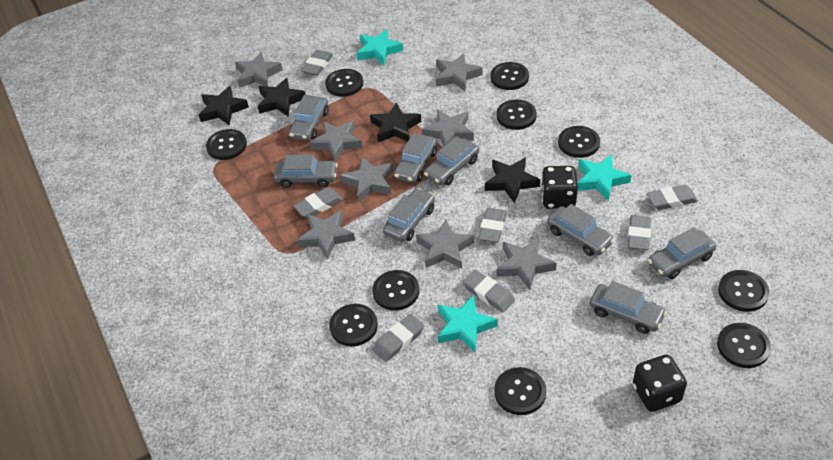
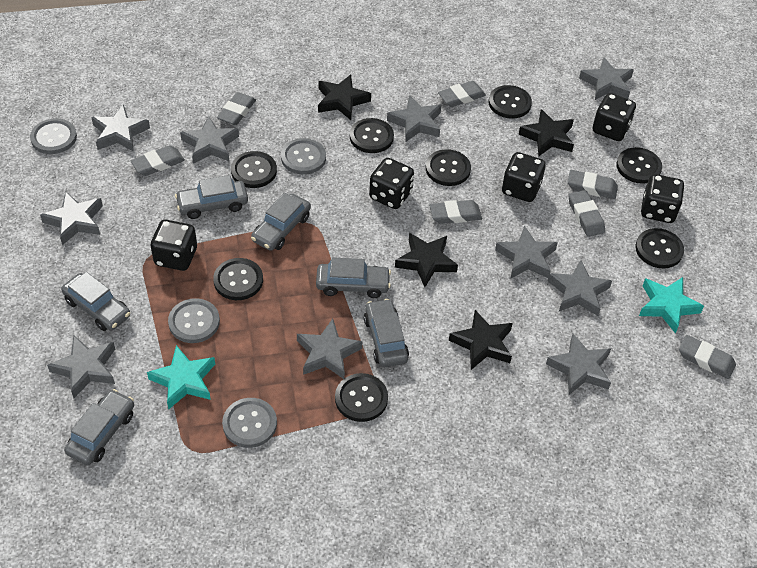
black button: [206,129,247,160] [325,69,363,97] [329,304,378,346] [372,270,419,311] [491,62,529,90] [494,367,546,415] [496,100,537,130] [558,126,600,158] [717,323,771,368] [718,270,769,312] = 10 -> [213,258,263,300] [231,151,277,188] [335,373,388,422] [350,118,394,153] [426,149,471,186] [489,85,532,119] [616,147,662,184] [635,228,684,268] = 8
black dice: [541,166,578,209] [633,355,687,412] = 2 -> [150,220,197,271] [369,158,414,209] [502,152,546,202] [593,93,636,141] [641,174,685,223] = 5
grey button: none = 0 -> [30,118,77,154] [168,298,220,343] [222,398,277,448] [281,138,326,175] = 4
grey car: [274,154,338,188] [289,95,329,141] [383,188,435,242] [394,133,437,183] [424,136,479,185] [547,204,615,256] [590,281,667,334] [648,227,717,279] = 8 -> [61,272,130,331] [64,389,134,465] [175,175,248,219] [251,193,311,251] [316,257,391,298] [364,299,409,367] = 6
grey star: [235,52,283,88] [297,210,355,260] [310,120,363,162] [340,156,394,202] [416,220,474,268] [422,110,474,147] [436,53,483,91] [497,238,557,290] = 8 -> [40,191,103,245] [47,335,115,398] [91,104,150,152] [180,116,239,164] [297,319,362,379] [387,95,442,142] [495,226,558,278] [546,334,611,395] [547,260,612,316] [579,57,634,100] = 10
turquoise star: [356,29,403,65] [438,295,498,353] [577,154,632,201] = 3 -> [147,345,215,409] [639,277,704,334] = 2

